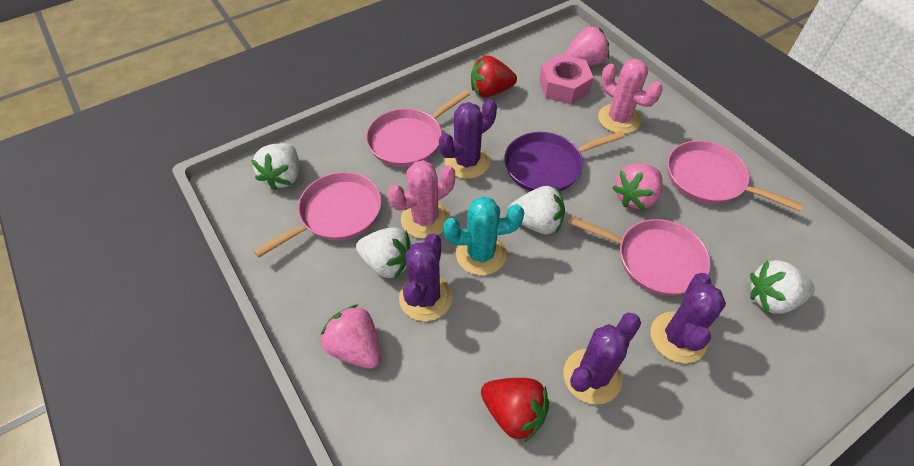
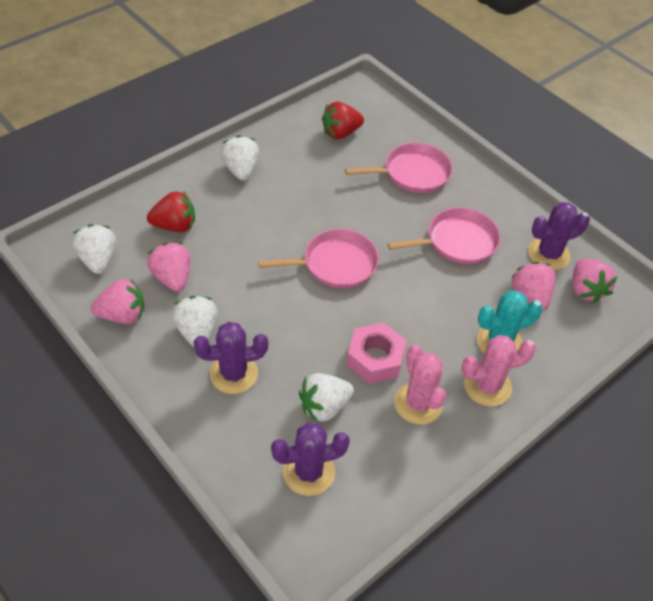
pink pan: [254,172,382,258] [366,90,470,167] [568,216,711,296] [667,141,804,211] = 4 -> [258,229,379,288] [345,143,453,193] [387,208,500,264] = 3
pink strawberry: [320,304,381,368] [565,26,609,66] [612,163,662,210] = 3 -> [91,278,144,324] [147,242,190,292] [511,262,555,312] [573,259,617,304] = 4
purple cactus: [399,233,453,321] [439,99,497,179] [563,313,641,405] [651,273,726,363] = 4 -> [194,322,268,394] [271,423,350,496] [528,202,590,270] = 3
purple pan: [504,131,625,191] = 1 -> none = 0

